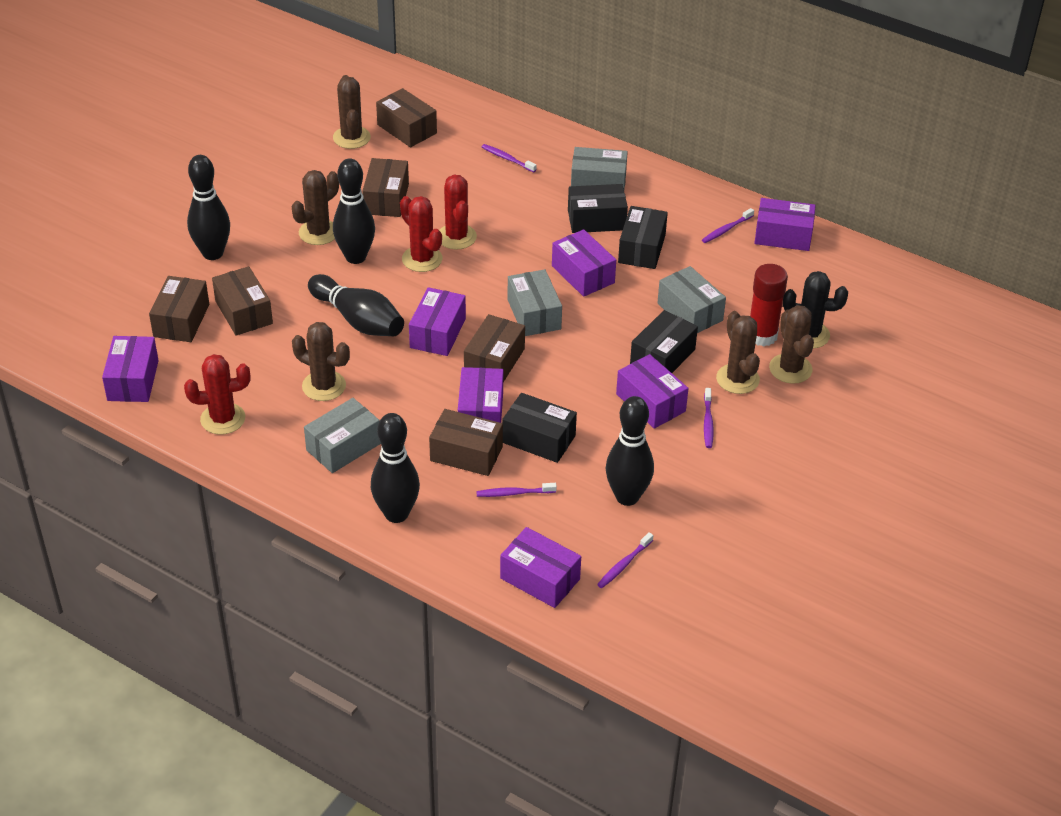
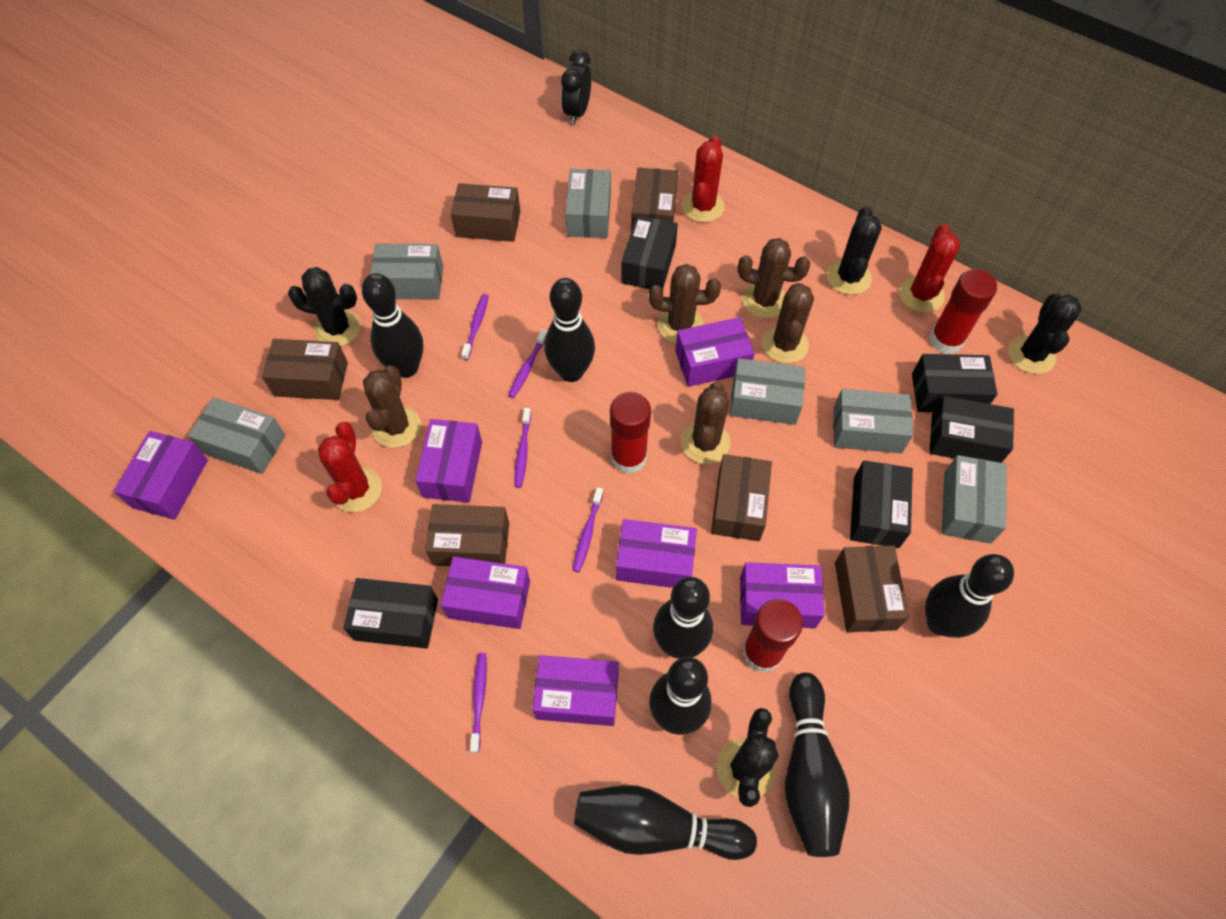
black bowling pin: [187,155,230,260] [308,274,404,337] [333,158,375,264] [371,413,420,523] [606,396,654,506] = 5 -> [362,273,423,378] [544,278,595,382] [574,785,757,860] [649,657,712,735] [653,577,713,659] [785,673,850,857] [925,554,1014,638] = 7
black box: [502,393,577,463] [568,184,628,233] [618,206,668,269] [630,310,698,373] = 4 -> [343,578,438,649] [621,215,678,289] [850,460,913,548] [912,354,997,412] [929,396,1014,463] = 5
black cactus: [783,271,848,349] = 1 -> [288,267,361,347] [717,708,779,807] [827,206,882,295] [1008,293,1082,374] = 4
black clock: none = 0 -> [561,50,591,125] = 1
grey box: [304,398,381,473] [507,269,562,336] [571,147,628,189] [657,266,726,333] = 4 -> [188,397,286,474] [370,244,443,300] [565,169,611,238] [729,358,805,425] [833,389,913,454] [941,455,1007,544] = 6
red glue stick: [750,264,788,347] = 1 -> [610,392,651,474] [742,599,803,673] [929,269,997,354] = 3

